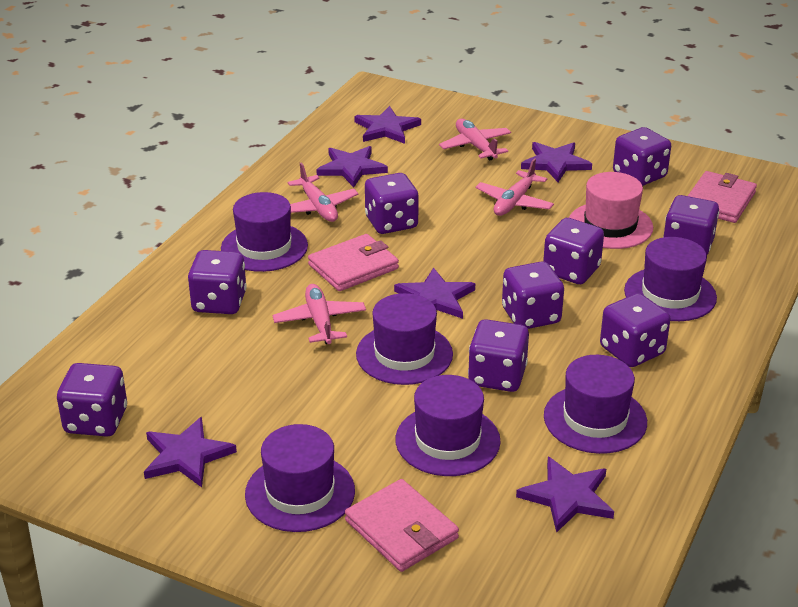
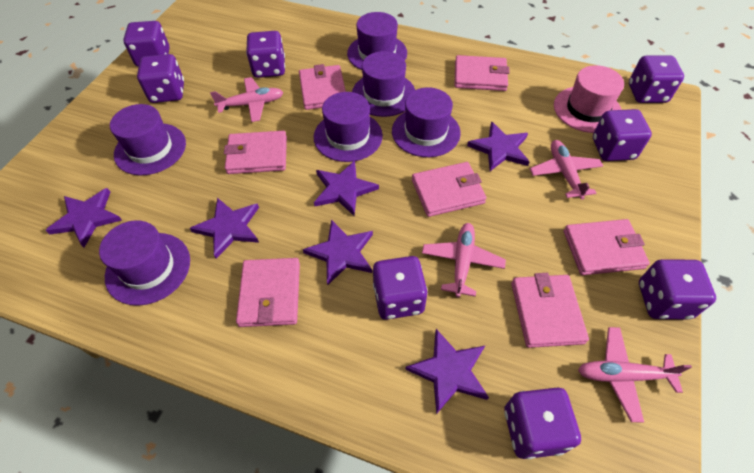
pink wallet: [308,234,399,291] [345,479,459,572] [688,171,757,223] = 3 -> [224,131,287,174] [236,258,300,327] [299,64,346,110] [412,162,487,217] [454,55,510,91] [511,273,589,348] [564,219,650,275] = 7
purple dice: [57,363,127,437] [188,250,247,314] [365,173,419,234] [468,319,529,392] [502,261,564,329] [543,218,604,284] [600,293,671,367] [613,127,671,186] [663,195,719,255] = 9 -> [123,21,170,67] [137,54,184,103] [246,31,285,78] [373,256,428,320] [504,388,581,459] [593,109,652,161] [629,55,684,103] [639,259,716,320] = 8

